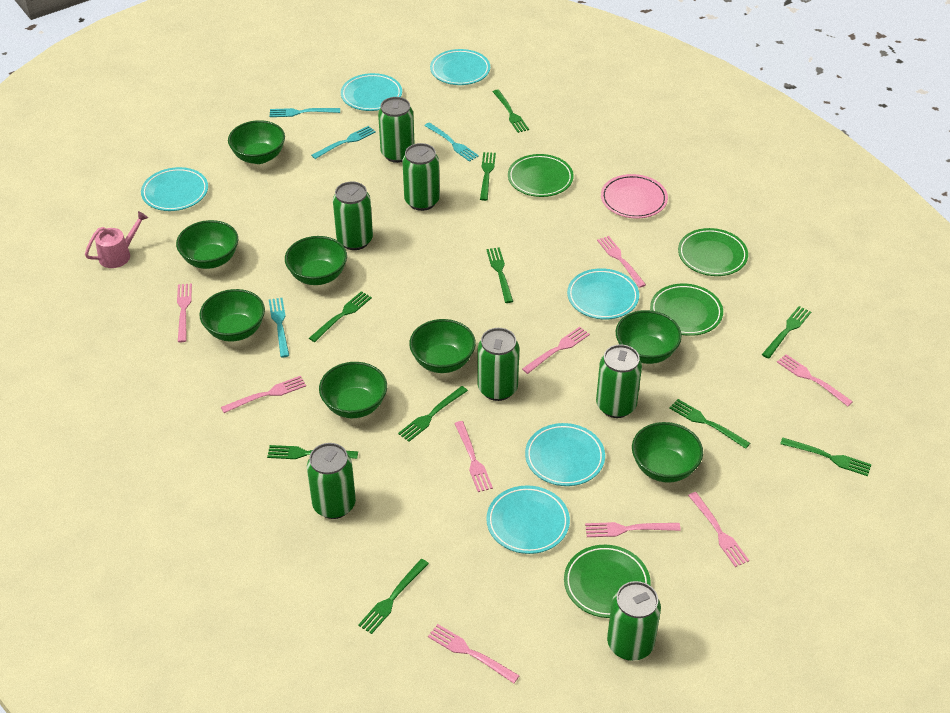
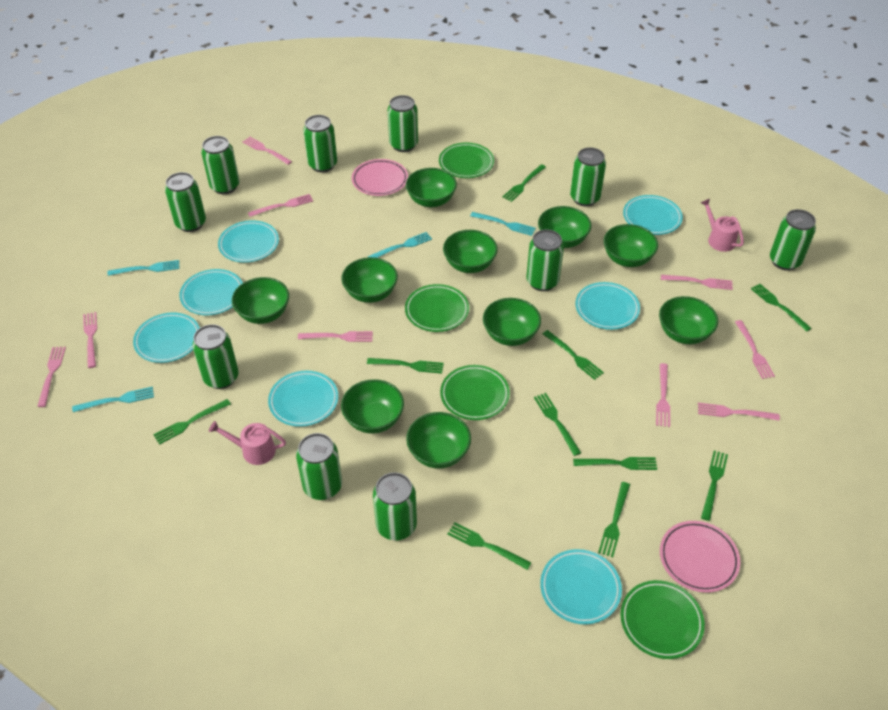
green bowl: [176,220,238,269] [199,289,265,341] [228,120,285,164] [285,236,347,285] [319,362,387,418] [409,319,476,373] [616,310,682,364] [632,422,703,483] = 8 -> [232,277,289,324] [341,257,398,303] [341,379,404,434] [406,168,457,207] [406,412,471,469] [443,230,498,273] [483,298,541,346] [538,206,591,248] [604,224,658,267] [659,296,718,344] = 10
green can: [307,443,356,519] [333,182,373,250] [378,97,415,163] [402,143,440,211] [478,328,519,401] [596,344,642,418] [607,581,661,661] = 7 -> [165,172,206,232] [192,324,239,389] [201,136,239,194] [296,433,342,500] [303,115,337,172] [373,473,417,540] [388,95,418,152] [526,229,564,291] [570,147,606,206] [770,209,816,271] = 10
pink plate: [601,174,668,219] = 1 -> [352,159,408,196] [660,521,740,593] = 2
pink watering can: [85,211,148,268] = 1 -> [209,421,286,465] [700,199,744,252] = 2
turquoise plate: [141,167,208,211] [341,73,402,111] [430,49,490,85] [486,485,570,554] [525,423,605,486] [567,268,639,319] = 6 -> [133,313,200,363] [179,269,243,315] [218,220,279,263] [268,371,338,427] [540,549,622,624] [575,282,640,330] [623,195,683,235] = 7

